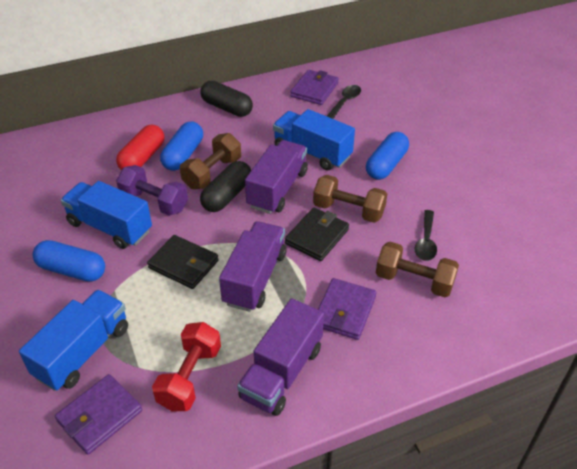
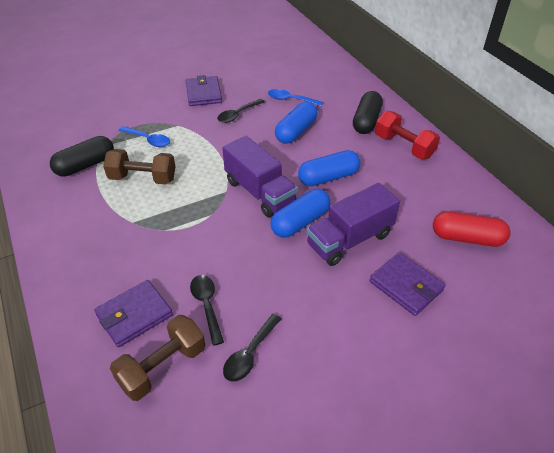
black spoon: [327,85,361,119] [415,210,437,261] = 2 -> [190,275,224,346] [217,99,265,123] [223,314,281,382] = 3
black wallet: [147,235,219,289] [285,208,349,261] = 2 -> none = 0
blue spoon: none = 0 -> [118,126,170,147] [268,89,323,106] = 2
blue truck: [19,290,128,391] [61,181,152,249] [273,109,355,171] = 3 -> none = 0
brown dumbbell: [180,133,241,189] [313,175,387,223] [376,242,459,297] = 3 -> [103,149,175,185] [110,315,205,401] = 2
purple dumbbell: [116,165,188,216] = 1 -> none = 0
purple truck: [219,221,286,312] [237,298,324,416] [245,140,308,214] = 3 -> [222,136,297,217] [306,183,400,266] = 2

